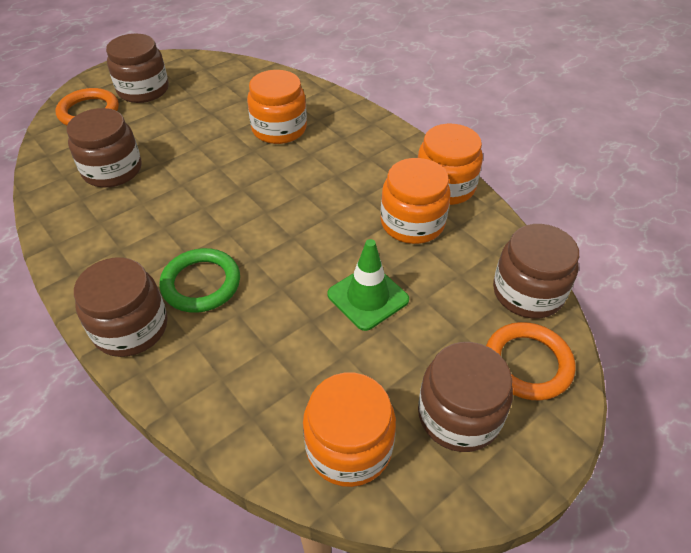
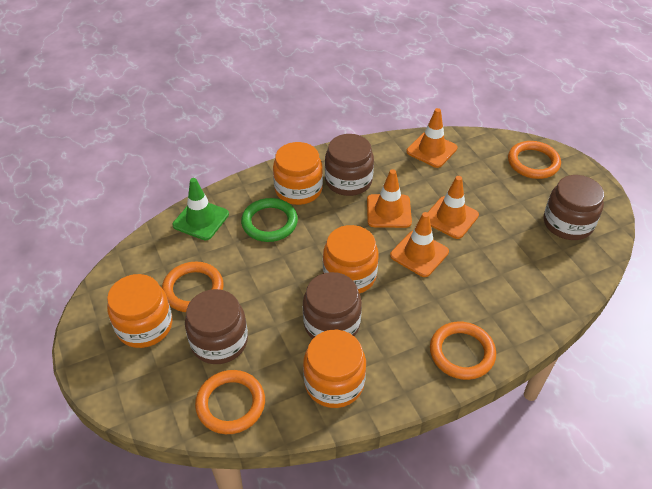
brown jar: [67,108,142,188] [74,257,168,357] [106,34,169,103] [418,342,513,452] [493,224,579,319] = 5 -> [185,289,248,364] [303,272,362,339] [325,134,374,196] [544,175,604,240] = 4
orange ring: [56,88,119,125] [486,322,575,400] = 2 -> [162,262,223,312] [195,370,265,434] [430,322,496,380] [508,141,561,179] = 4
orange traffic cone: none = 0 -> [367,169,412,228] [390,212,449,277] [406,108,458,168] [427,176,479,239] = 4

